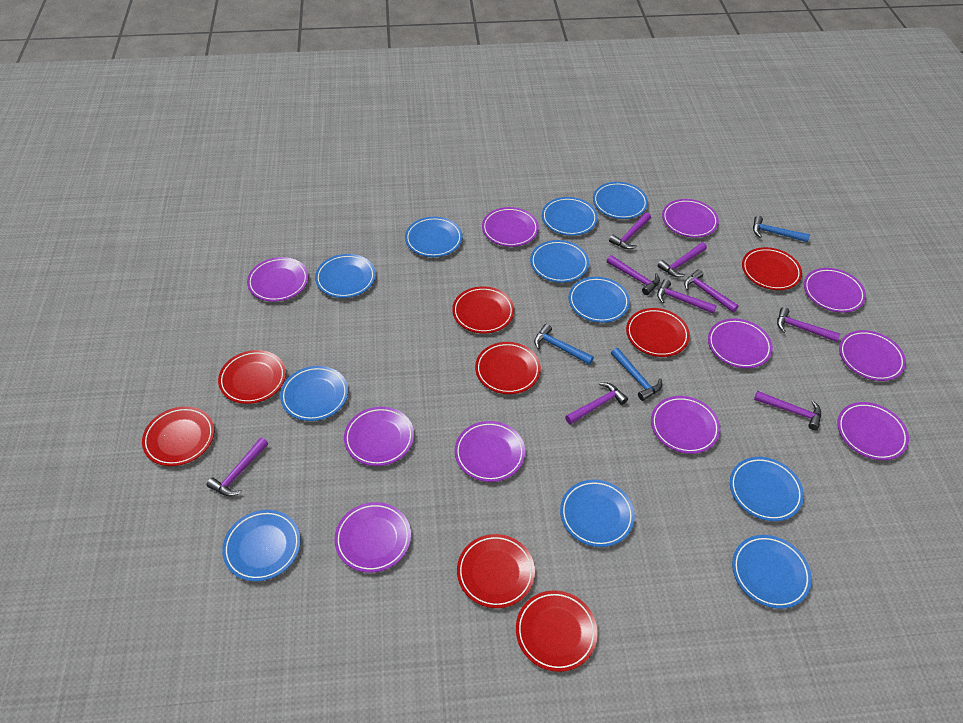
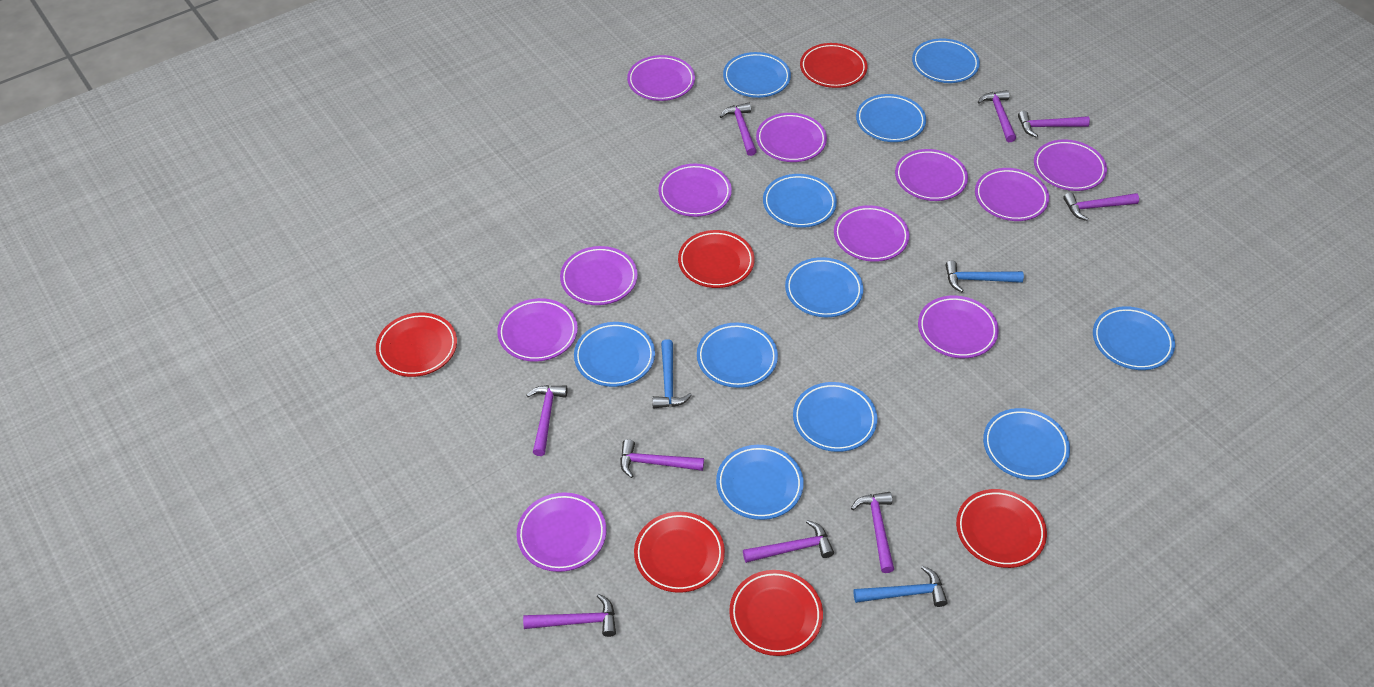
red plate: [142,406,214,466] [218,350,286,404] [452,286,514,333] [457,534,535,608] [475,342,541,394] [516,590,598,672] [626,308,690,357] [742,247,802,290] = 8 -> [376,313,457,377] [634,512,725,593] [678,230,755,288] [729,570,823,656] [800,43,867,88] [956,489,1047,568] = 6

